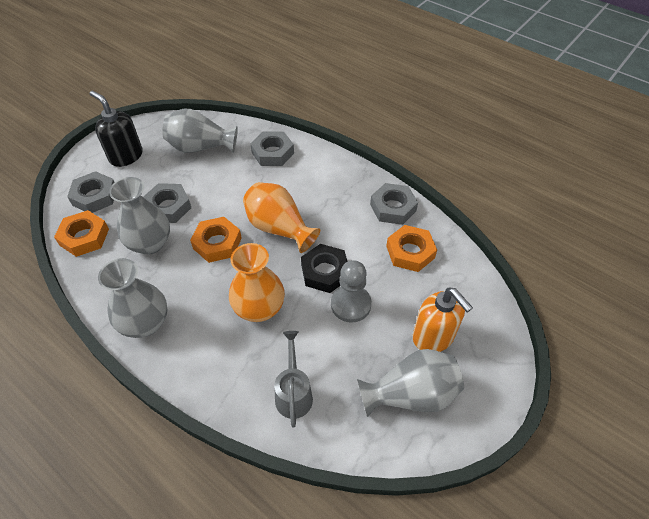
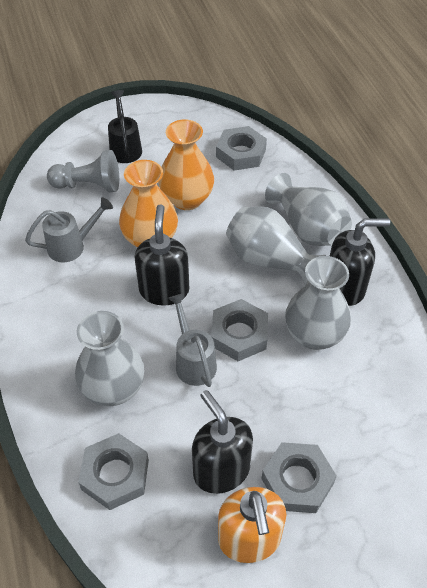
black nut: [301,244,347,293] = 1 -> none = 0
black soap dispenser: [90,91,143,167] = 1 -> [135,204,189,306] [192,390,253,494] [330,218,390,306] = 3
black watering can: none = 0 -> [108,90,142,163] = 1
grey watering can: [274,331,313,427] = 1 -> [25,197,113,263] [168,293,217,387] = 2
orange nut: [54,210,109,257] [190,217,242,263] [386,225,437,272] = 3 -> none = 0

